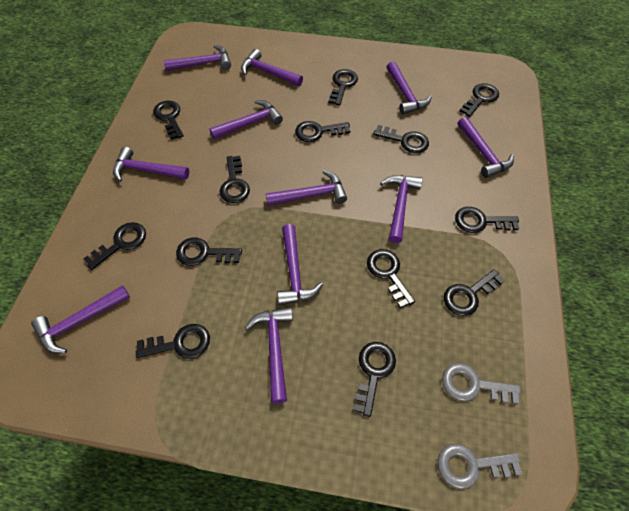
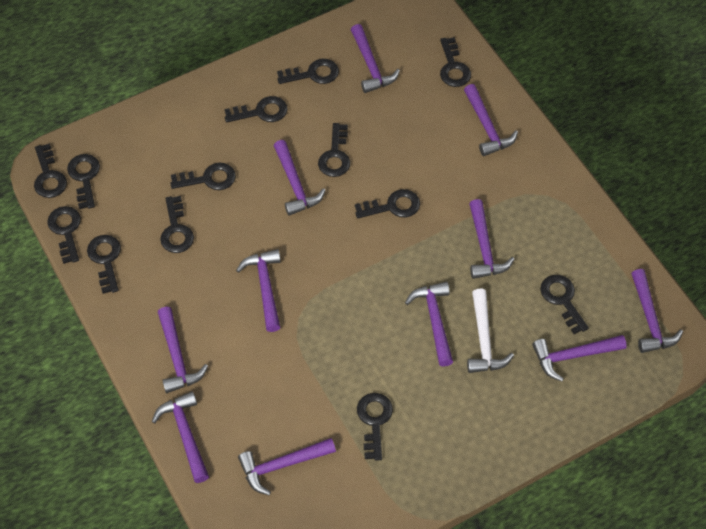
grey key: [438,444,522,489] [442,363,521,404] = 2 -> none = 0
white hammer: none = 0 -> [467,289,514,373] = 1

